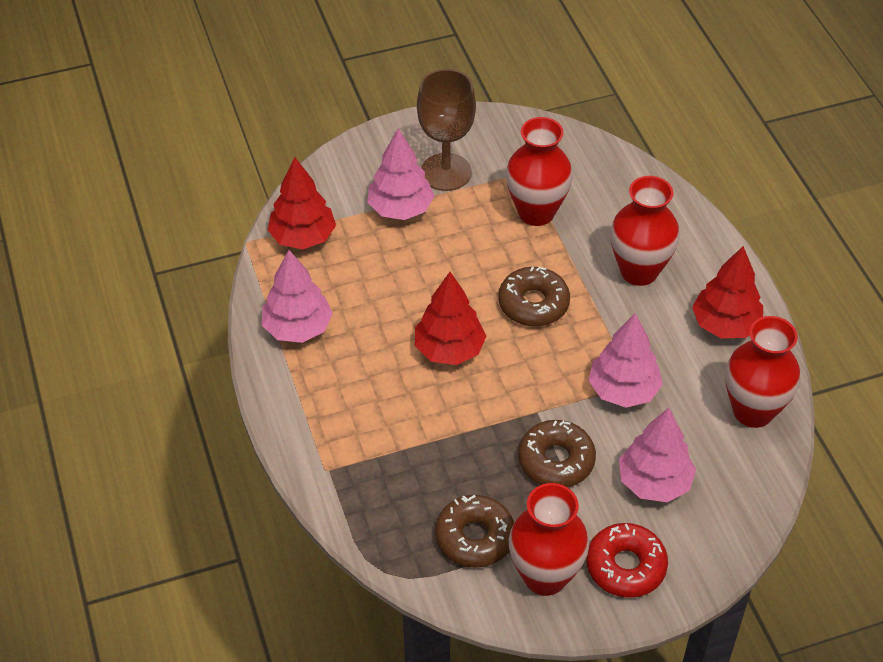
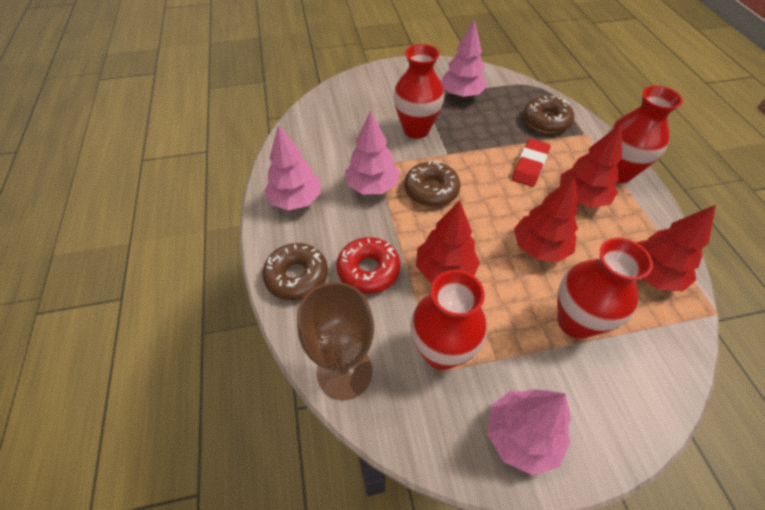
red eraser: none = 0 -> [512,138,551,187] = 1
red tree: [268,157,336,249] [415,272,486,365] [692,246,763,338] = 3 -> [416,200,480,283] [514,176,578,262] [560,123,622,208] [636,205,716,291] = 4

